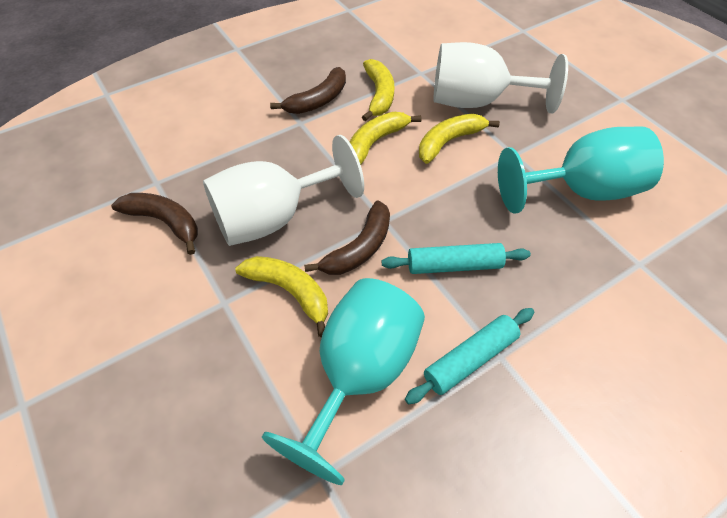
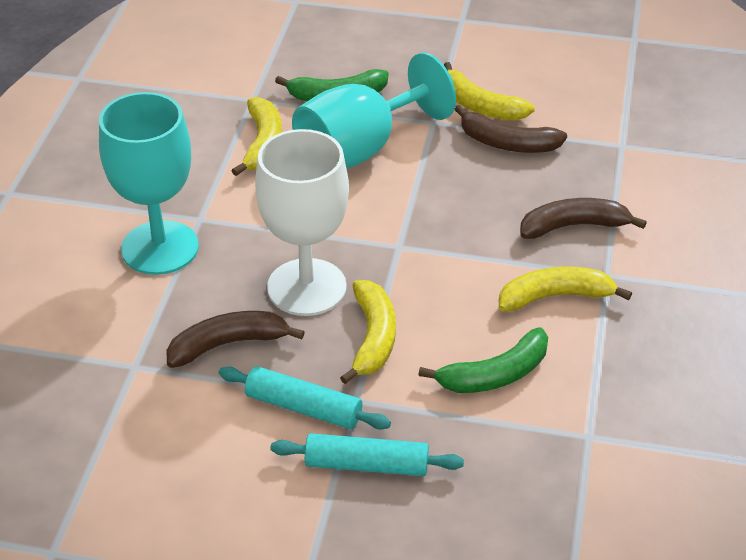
green banana: none = 0 -> [275,69,388,101] [418,327,548,393] = 2
white goblet: [203,135,364,246] [433,42,568,113] = 2 -> [255,129,349,316] = 1

